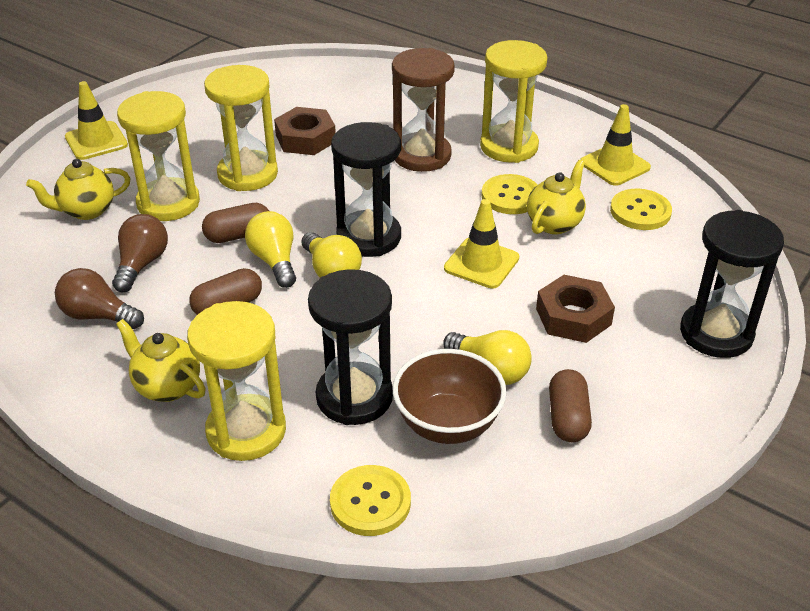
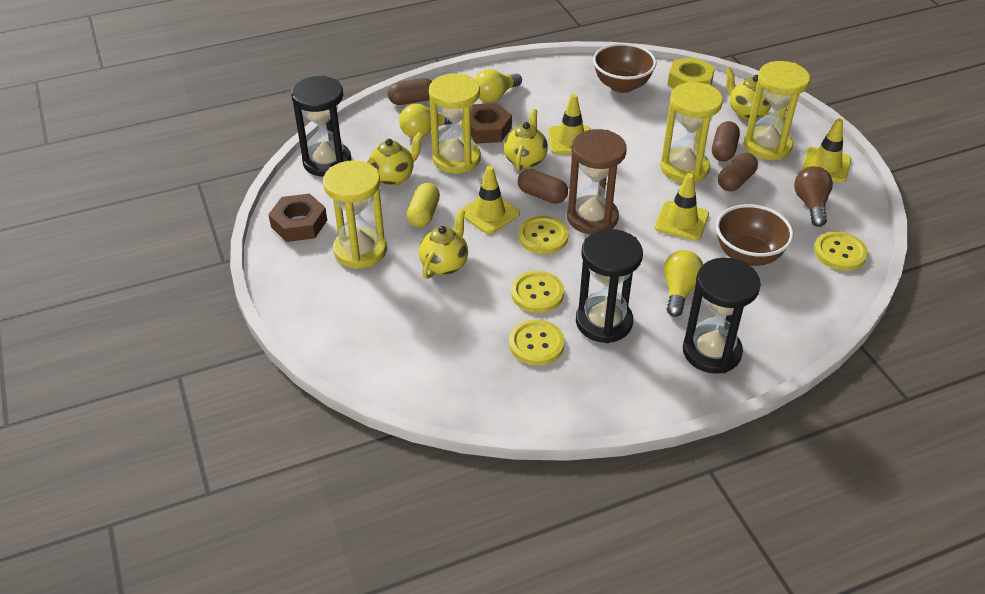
brown bowl: [393,349,507,444] = 1 -> [593,43,656,93] [716,204,793,266] = 2
brown capsule: [189,268,262,315] [202,203,269,243] [549,369,592,442] = 3 -> [388,78,432,105] [518,169,568,204] [712,121,740,162] [718,153,758,191] = 4
brown light bulb: [55,268,144,329] [112,214,168,292] = 2 -> [794,166,833,227] = 1
yellow button: [330,465,411,536] [482,174,538,214] [610,189,672,230] = 3 -> [509,320,565,365] [511,271,564,313] [518,216,569,254] [814,231,868,271] = 4
yellow capsule: none = 0 -> [407,183,440,227] = 1
yellow nut: none = 0 -> [667,57,715,89] = 1
yellow teapot: [26,159,131,220] [116,319,206,402] [527,160,586,234] = 3 -> [366,132,423,186] [419,210,468,279] [504,109,548,171] [725,67,772,120] = 4
yellow traffic cone: [65,81,128,160] [444,199,519,289] [580,104,651,186] = 3 -> [461,166,520,234] [548,94,591,154] [655,173,709,241] [801,118,851,183] = 4

